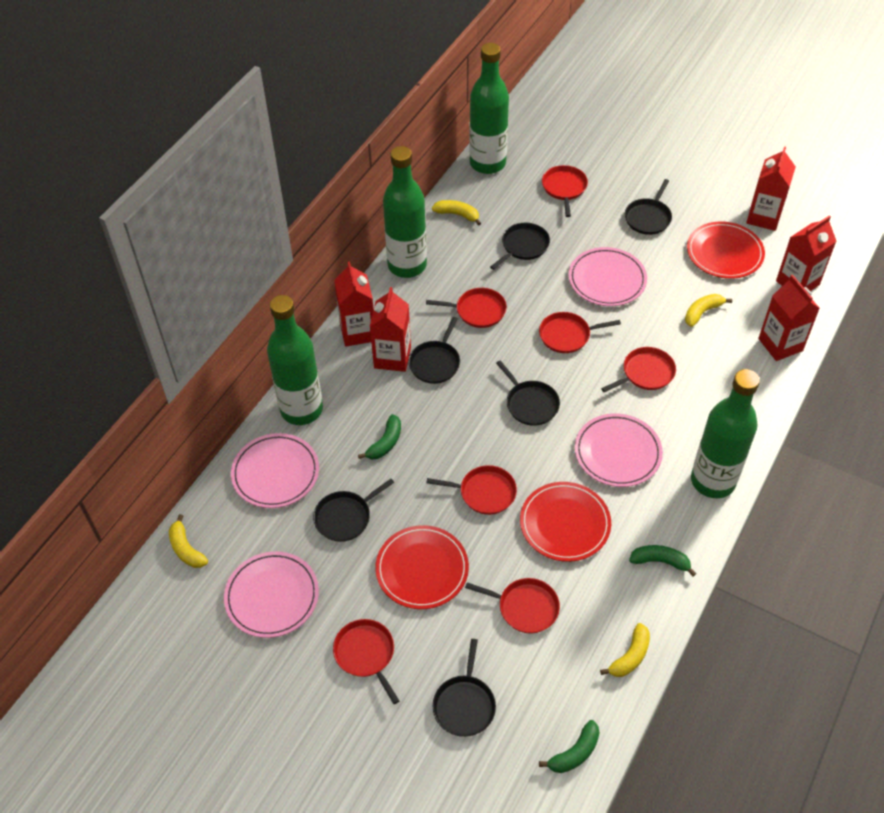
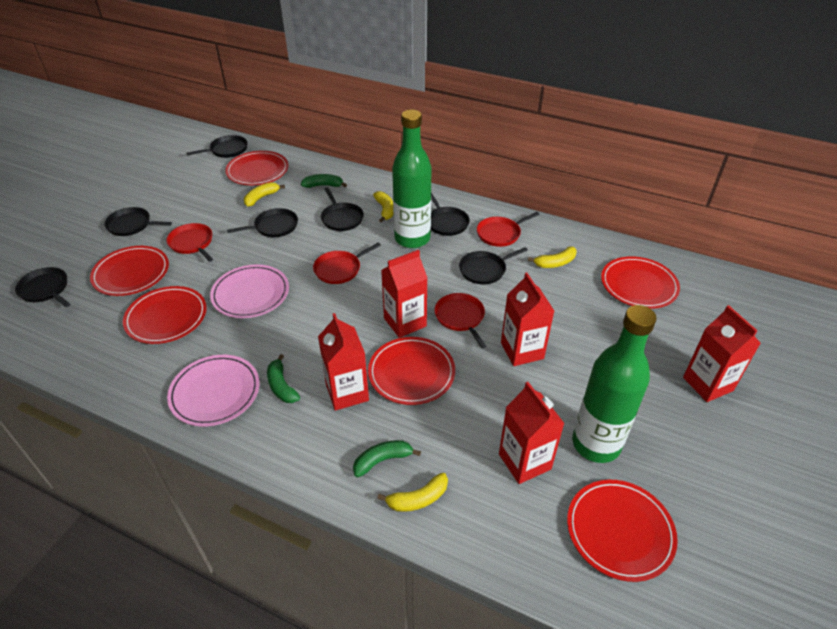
black pan: [313,479,394,542] [408,317,460,384] [433,639,496,737] [490,223,550,270] [496,360,560,426] [625,179,672,235] = 6 -> [15,267,70,307] [104,207,172,236] [187,135,248,158] [227,208,298,237] [321,187,364,231] [431,193,470,236] [459,247,528,285] = 7
green bottle: [267,295,323,425] [383,146,427,278] [469,43,509,174] [691,369,760,498] = 4 -> [392,109,432,248] [572,305,657,463] = 2
pink plate: [224,552,319,638] [231,433,319,508] [568,247,647,306] [575,413,663,487] = 4 -> [167,355,259,426] [210,265,289,318] = 2
red pan: [333,619,399,704] [426,288,507,328] [426,465,517,515] [465,578,560,634] [539,312,621,353] [542,165,588,217] [601,347,676,392] = 7 -> [167,223,213,262] [313,242,381,284] [434,293,487,349] [477,212,540,247] = 4
red plate: [375,525,469,609] [520,482,611,562] [687,222,765,279] = 3 -> [90,246,169,296] [123,286,207,344] [225,151,289,185] [368,337,455,405] [567,480,678,582] [601,256,680,309] = 6

